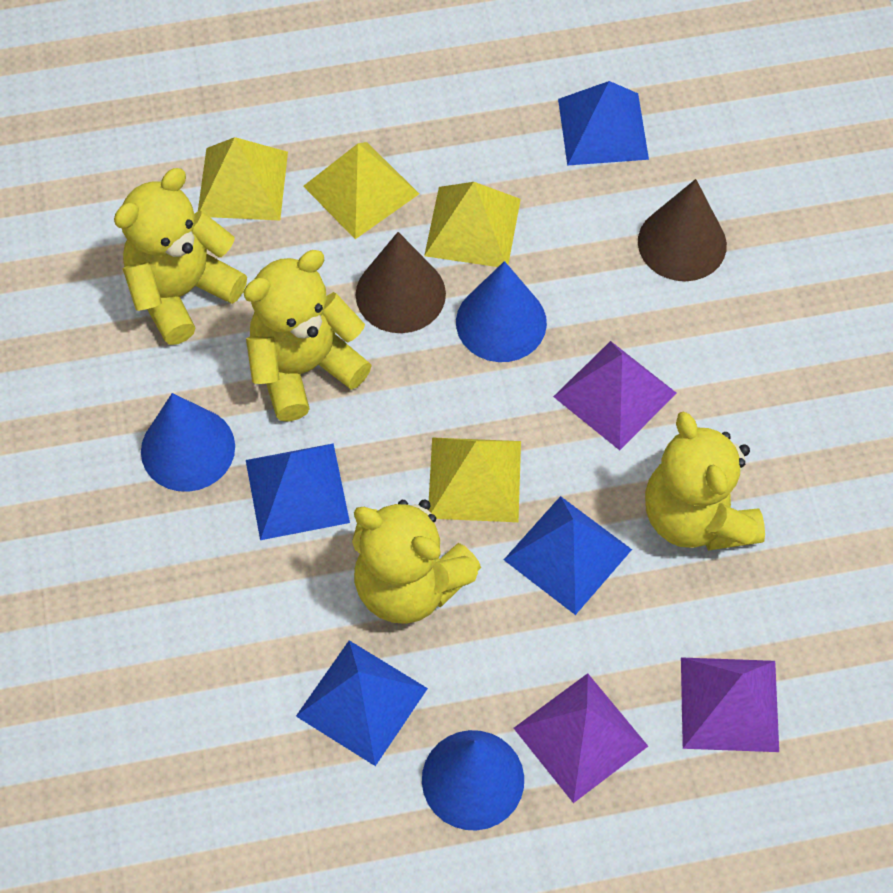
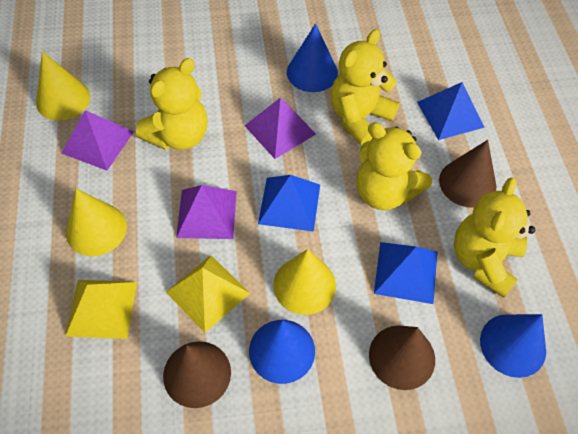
blue pyramid: [246,443,350,540] [296,640,428,766] [504,496,632,615] [558,81,649,165] = 4 -> [258,175,320,232] [374,242,437,304] [417,82,485,140] = 3
brown cone: [356,232,446,333] [638,179,727,281] = 2 -> [163,341,231,408] [369,326,435,390] [439,140,496,208] = 3
yellow cone: none = 0 -> [36,51,90,121] [66,189,127,256] [273,249,336,315] = 3
yellow pyramid: [198,137,288,221] [303,142,419,239] [424,182,521,267] [429,437,521,522] = 4 -> [65,280,137,339] [166,255,250,333] = 2

